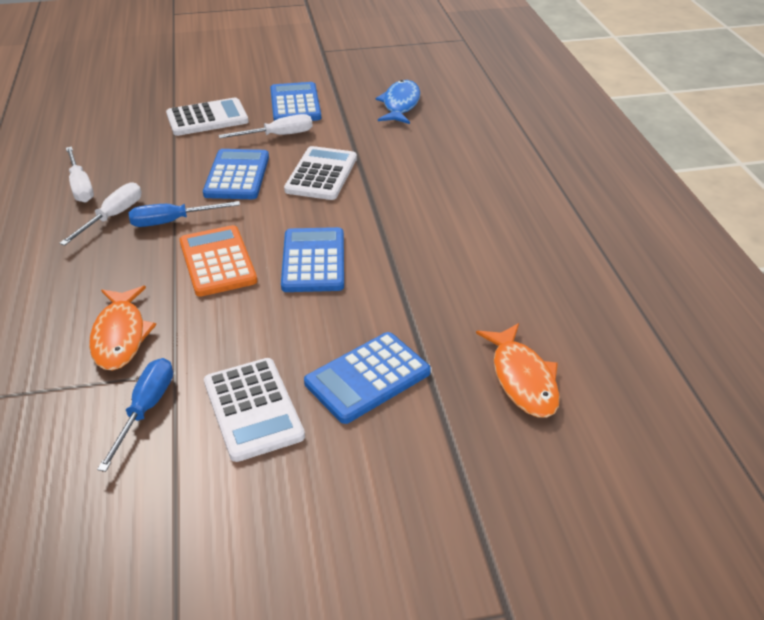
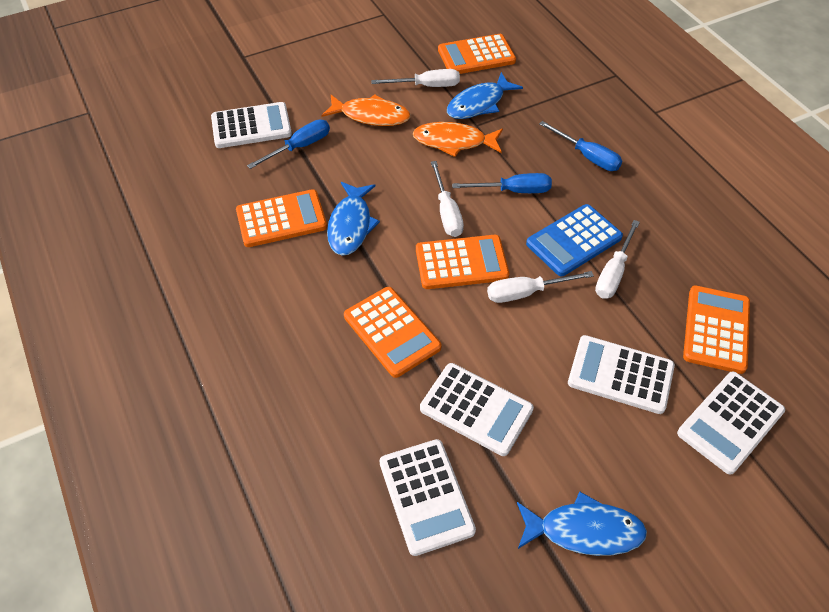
blue calculator: [203,149,269,199] [270,82,321,121] [281,227,344,292] [304,332,431,424] = 4 -> [526,204,623,276] = 1
blue fish: [376,80,420,124] = 1 -> [327,182,380,256] [447,72,523,119] [517,491,647,556] = 3
blue screwdriver: [97,358,173,472] [129,201,240,227] = 2 -> [247,120,330,169] [452,173,552,193] [539,121,622,171] = 3
orange calculator: [179,225,257,297] = 1 -> [236,189,327,247] [344,287,441,378] [416,235,509,289] [438,34,516,74] [683,285,750,374] = 5
white calculator: [166,98,249,136] [204,358,305,462] [284,146,357,200] = 3 -> [211,102,292,148] [379,439,476,556] [420,363,534,456] [568,335,675,414] [677,372,785,475] = 5
white screwdriver: [59,182,141,246] [66,147,94,202] [218,114,313,138] = 3 -> [371,69,460,87] [431,161,464,237] [487,271,594,303] [595,220,640,299] = 4

